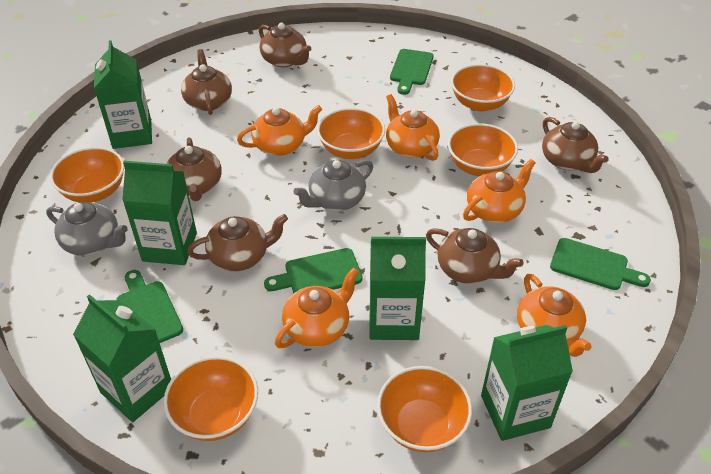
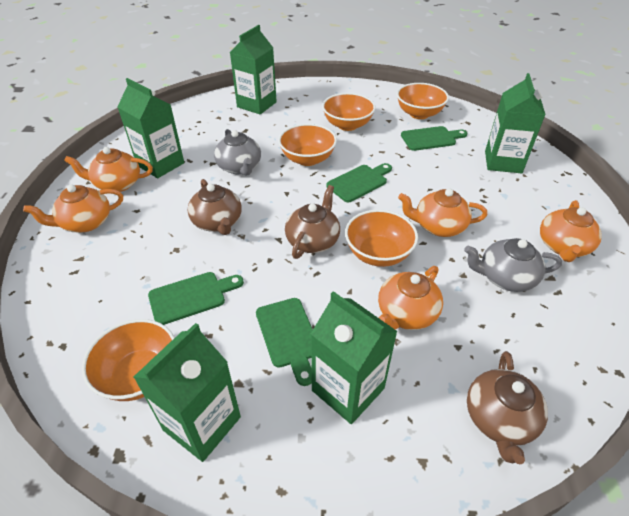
brown teapot: [166,137,222,201] [181,49,232,115] [187,214,288,271] [259,23,311,67] [426,228,524,284] [542,117,609,173] = 6 -> [188,179,241,235] [285,185,340,259] [467,351,548,464] = 3
orange bowl: [50,147,124,203] [163,356,258,441] [317,108,385,159] [377,366,472,452] [448,123,518,176] [451,64,515,112] = 6 -> [82,319,175,401] [278,124,337,166] [322,93,375,131] [345,210,418,267] [397,83,449,119] = 5

